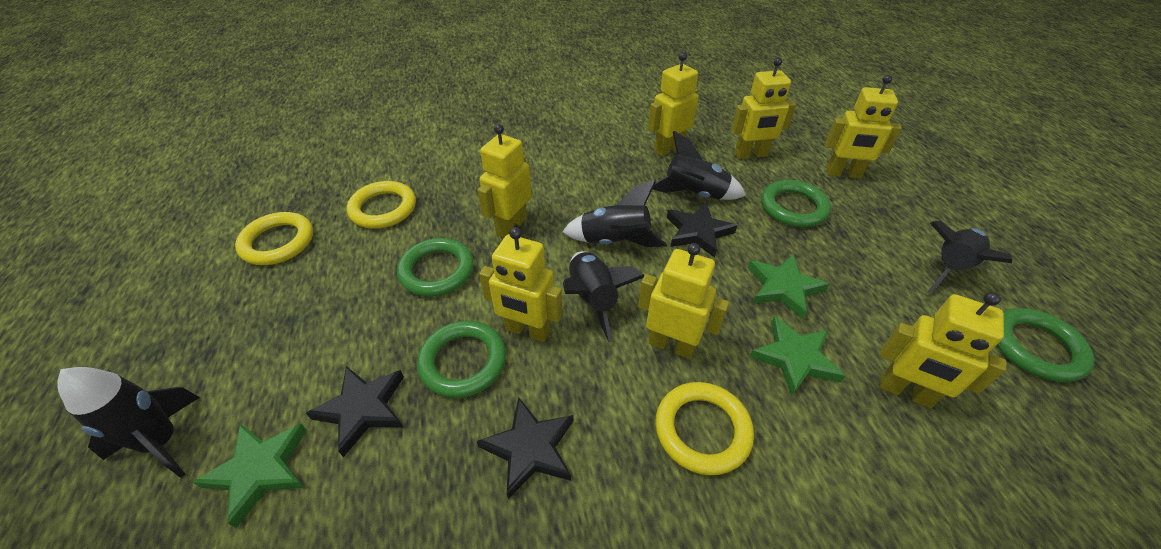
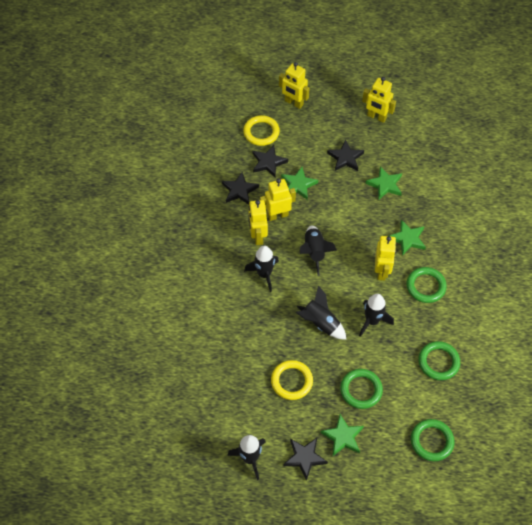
black star: [306,366,404,457] [477,397,574,499] [667,202,737,257] = 3 -> [222,172,259,205] [253,145,288,177] [283,438,328,481] [327,140,364,171] = 4
green star: [193,424,307,528] [748,254,829,319] [750,316,845,396] = 3 -> [281,167,318,200] [321,414,364,456] [365,166,402,199] [389,220,426,256] = 4
yellow ring: [235,212,313,265] [347,181,416,229] [655,382,754,475] = 3 -> [243,115,280,146] [271,360,313,400] = 2
yellow robot: [477,124,532,237] [479,227,563,342] [638,243,729,359] [648,52,699,156] [731,58,796,159] [825,75,902,178] [880,292,1006,408] = 7 -> [248,200,268,245] [260,179,296,221] [279,62,310,109] [362,77,396,123] [375,236,396,281] = 5

